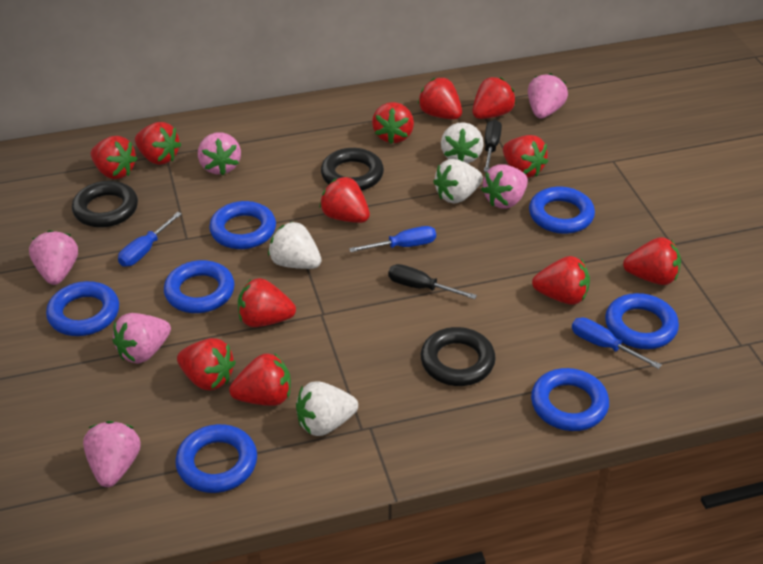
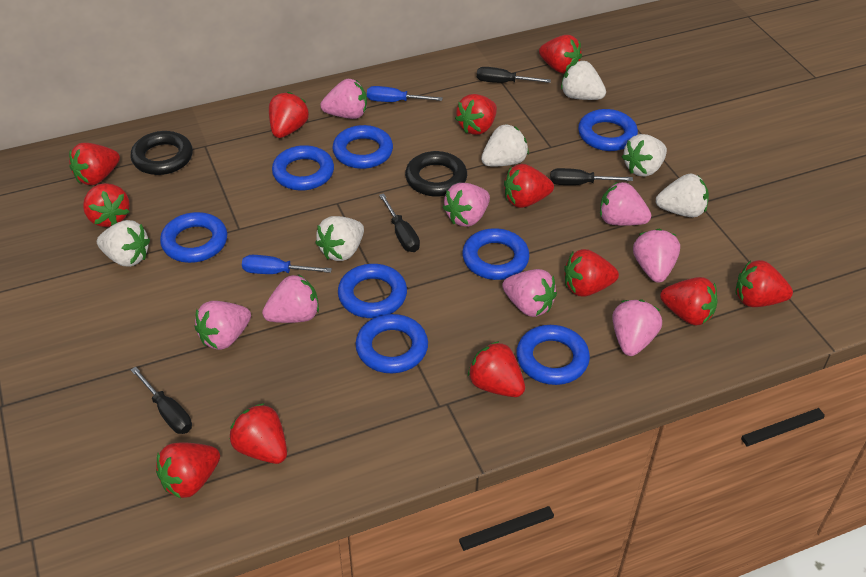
black ring: [72,181,138,228] [321,148,384,191] [421,327,496,386] = 3 -> [131,131,193,175] [405,151,467,197] = 2
black screwdriver: [388,264,477,299] [484,119,502,172] = 2 -> [131,367,192,434] [379,193,420,252] [477,67,551,83] [550,168,633,185] = 4
blue ring: [46,281,119,336] [164,260,235,313] [175,424,257,493] [209,201,276,249] [529,187,595,234] [531,368,609,431] [605,293,679,349] = 7 -> [160,212,227,263] [272,145,334,191] [333,125,393,169] [338,264,407,318] [355,314,428,373] [462,228,530,280] [516,325,590,385] [578,109,638,151] = 8
blue screwdriver: [118,212,182,267] [349,226,436,252] [572,317,662,369] = 3 -> [242,255,332,274] [367,86,443,102] = 2
pink strawberry: [29,230,78,285] [83,421,141,487] [112,313,171,363] [198,132,241,175] [481,164,528,209] [528,73,568,119] = 6 -> [195,301,251,350] [262,274,319,323] [320,79,367,119] [443,183,490,227] [502,269,557,317] [600,182,651,226] [612,300,662,356] [633,229,680,283] = 8
white strawberry: [268,222,322,269] [296,381,358,436] [433,159,483,203] [441,122,484,164] = 4 -> [97,220,150,267] [315,216,364,261] [481,124,529,166] [561,61,606,100] [622,134,667,177] [656,174,709,217] = 6

